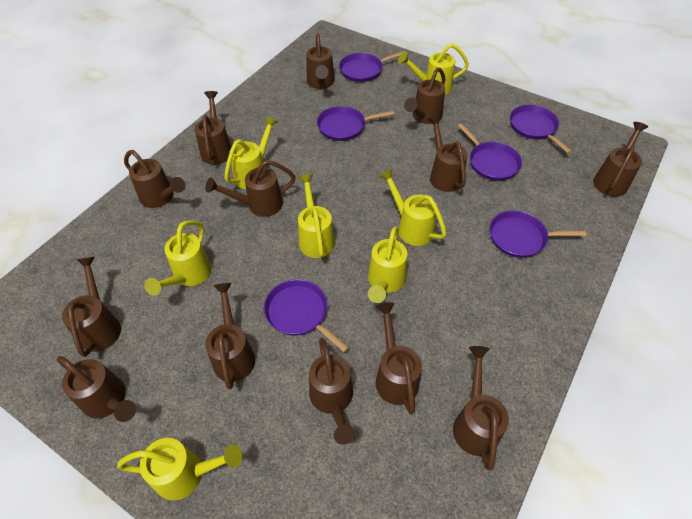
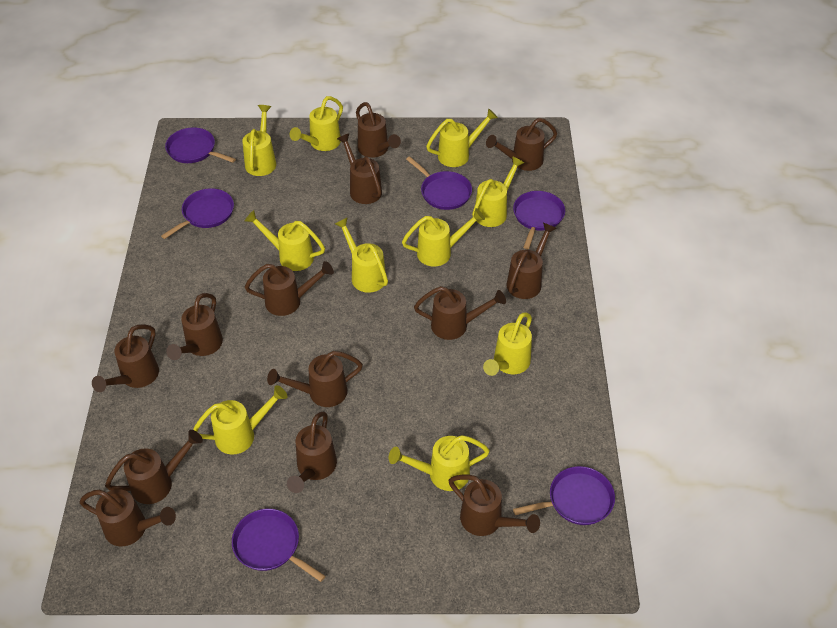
yellow watering can: [117,438,242,501] [144,220,212,296] [224,116,278,189] [298,174,335,258] [368,226,407,303] [379,169,447,246] [398,43,469,95] = 7 -> [193,385,287,455] [242,105,276,176] [245,210,325,271] [290,96,343,151] [335,217,388,293] [389,435,490,491] [402,208,485,267] [426,108,498,167] [472,156,524,227] [483,312,532,376] = 10

